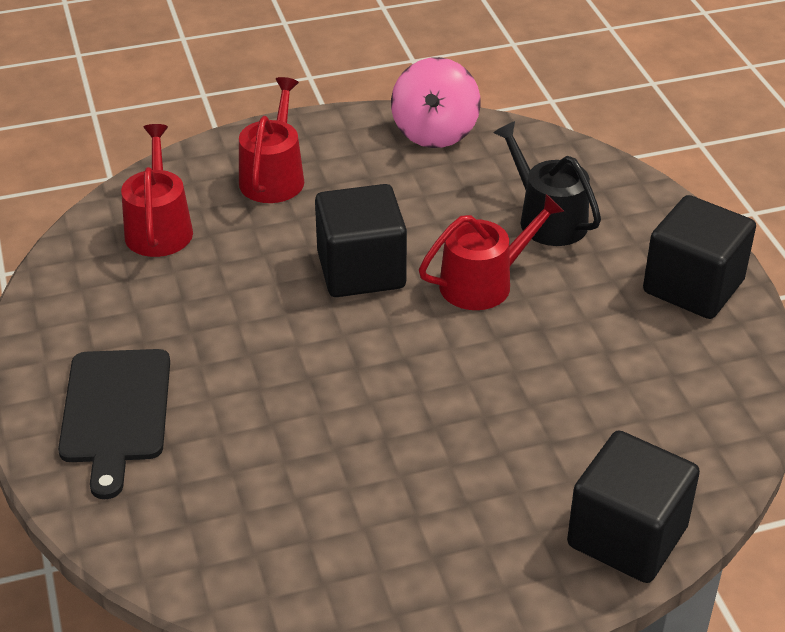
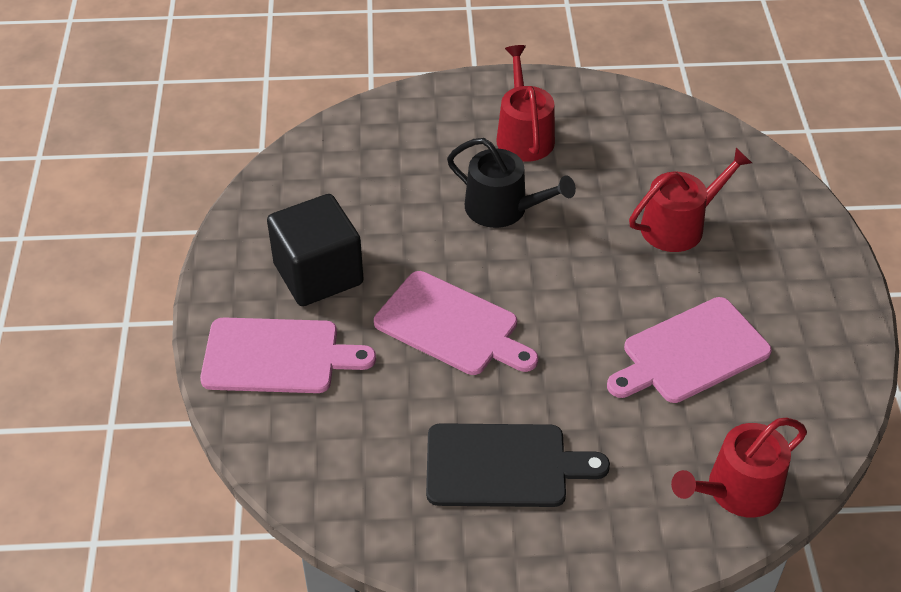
black cube: [315,184,407,297] [567,431,700,583] [643,195,756,319] = 3 -> [267,194,364,306] = 1
pink cutting board: none = 0 -> [200,317,376,393] [374,271,538,375] [607,297,772,403] = 3
pink spinning top: [391,57,481,148] = 1 -> none = 0

